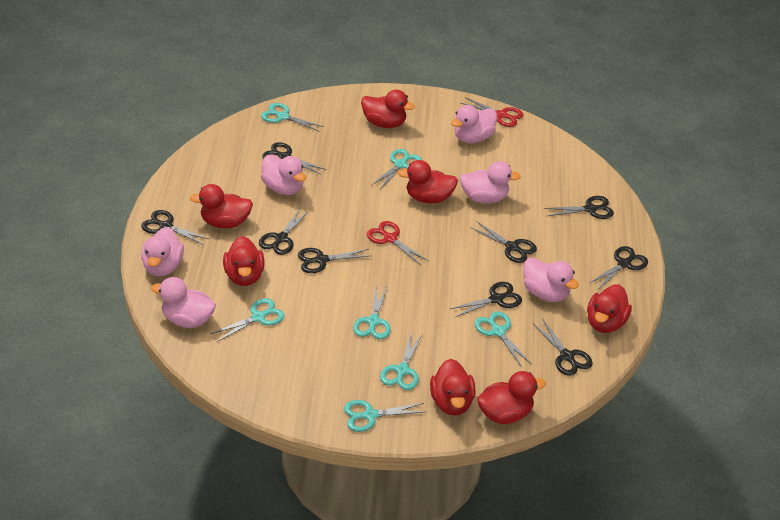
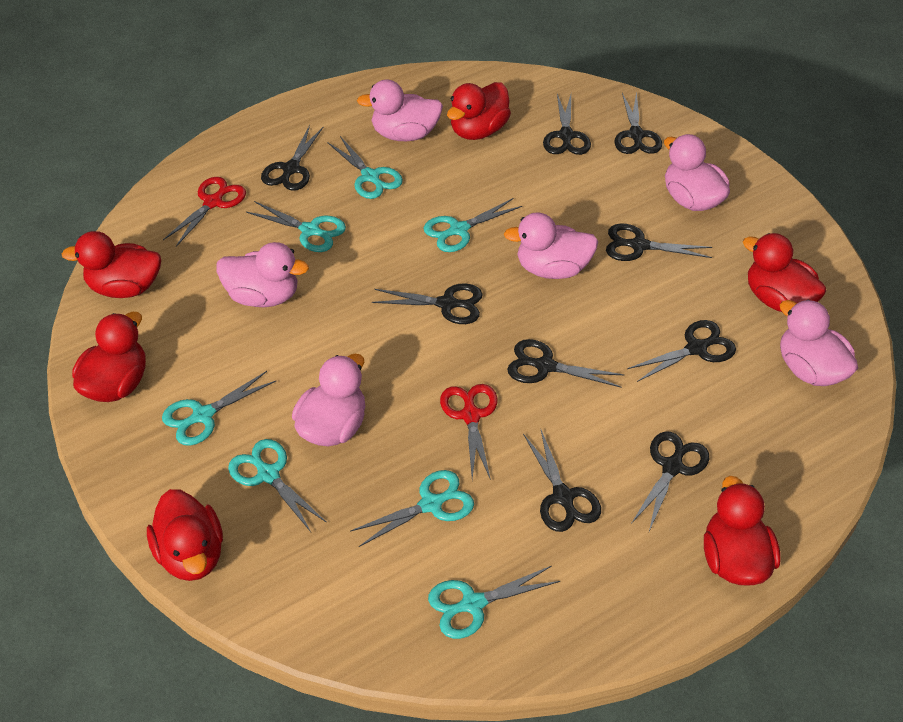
red duck: [190,184,253,229] [223,236,265,286] [361,89,415,128] [398,160,458,204] [430,359,476,416] [477,371,546,424] [587,285,632,333] = 7 -> [62,231,161,298] [72,312,146,402] [147,489,223,581] [447,82,511,140] [704,476,780,586] [743,233,827,312] = 6

